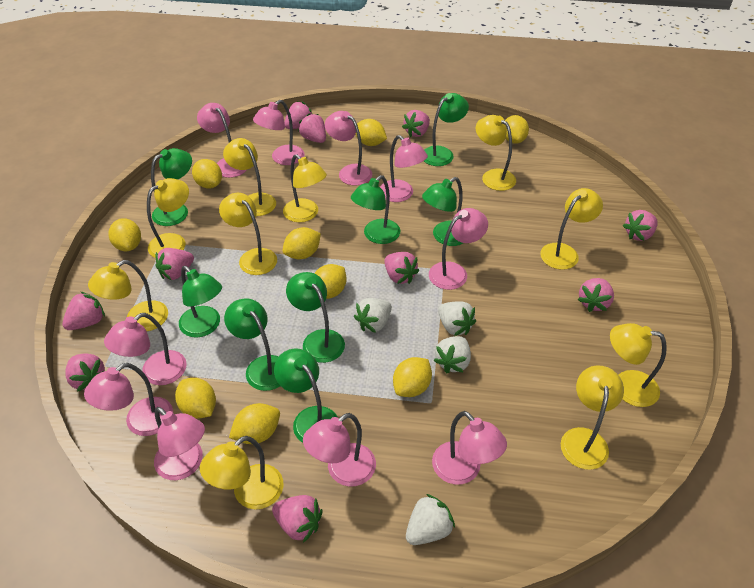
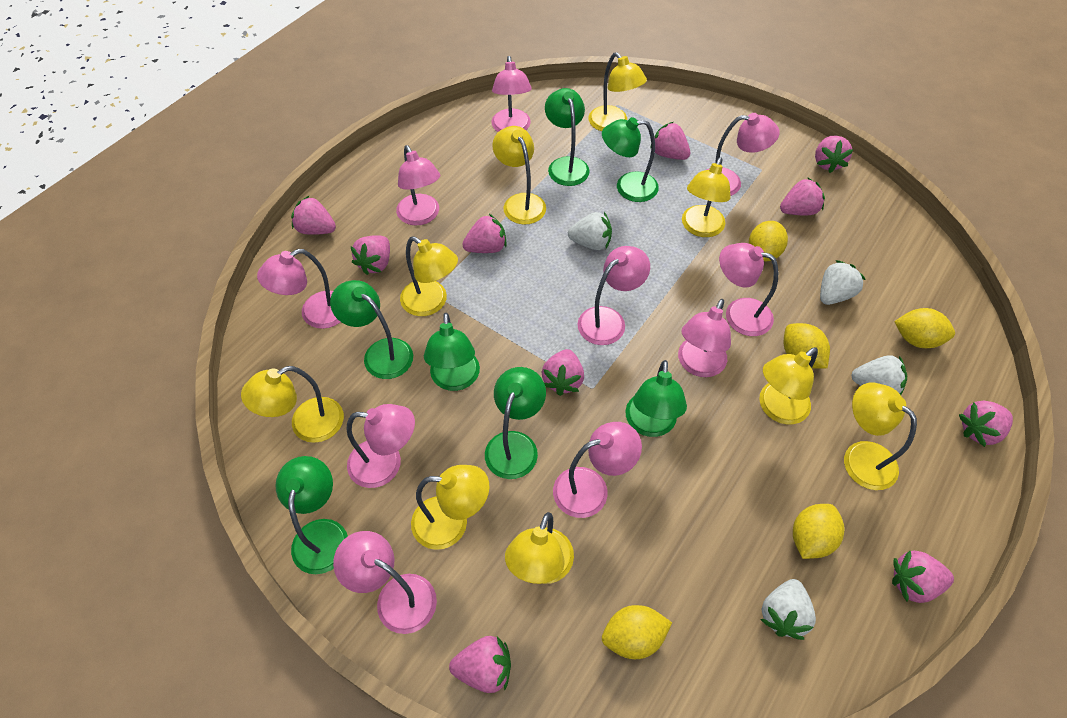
green lamp: [151,148,192,226] [179,266,222,338] [224,299,280,391] [274,349,338,443] [286,272,345,363] [351,175,400,244] [422,177,463,246] [424,93,469,166] = 8 -> [275,456,348,574] [330,280,413,379] [424,313,480,391] [485,367,546,479] [545,88,590,186] [602,117,659,202] [625,360,687,437] = 7
yellow lamp: [88,260,168,331] [147,178,189,258] [200,436,283,509] [219,193,277,275] [223,138,276,216] [283,154,327,222] [476,115,516,191] [540,188,603,270] [561,365,624,470] [610,323,667,407] = 10 -> [241,366,344,443] [400,237,458,316] [411,465,489,550] [492,126,546,225] [505,512,574,584] [588,52,647,131] [682,157,731,237] [759,347,818,424] [844,382,917,490] = 9
yellow lemon: [108,218,141,251] [175,378,216,419] [192,159,222,189] [229,403,280,444] [283,227,321,259] [314,264,346,299] [356,119,387,146] [393,357,432,397] [505,115,529,144] = 9 -> [602,605,672,659] [749,221,788,261] [783,323,830,368] [793,504,844,559] [894,308,955,348] = 5

